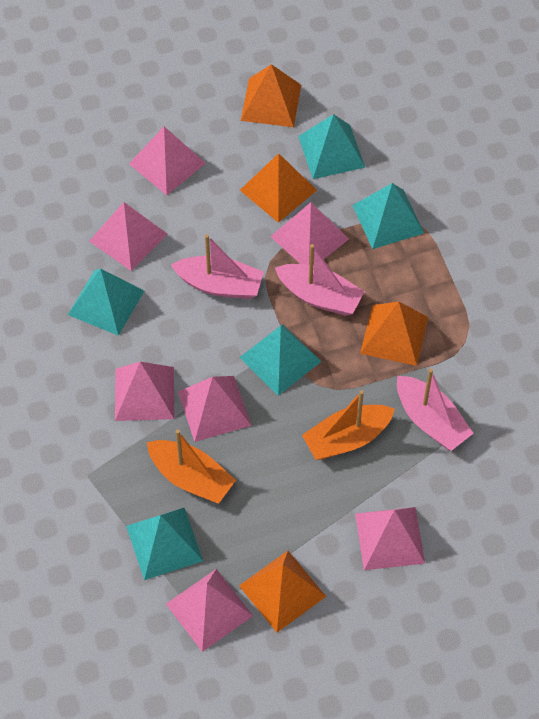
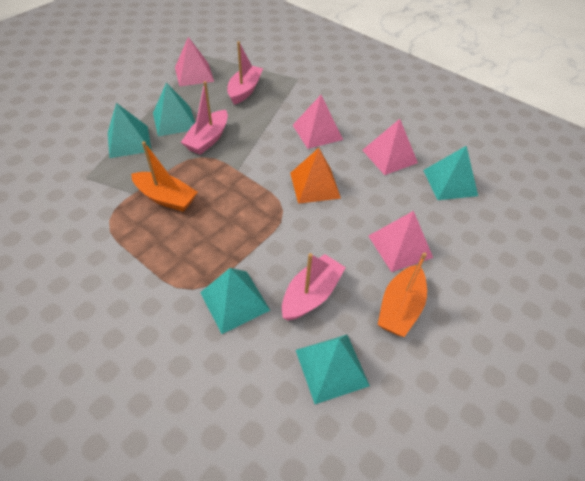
orange pyramid: [239,551,326,632] [240,153,317,223] [241,64,301,127] [360,302,428,366] = 4 -> [290,148,341,204] = 1
pink pyramid: [89,202,168,271] [115,362,174,421] [129,127,205,195] [166,569,253,652] [178,376,251,442] [270,202,349,265] [355,507,425,570] = 7 -> [175,37,214,87] [293,95,343,149] [362,119,418,175] [369,211,433,272] = 4

